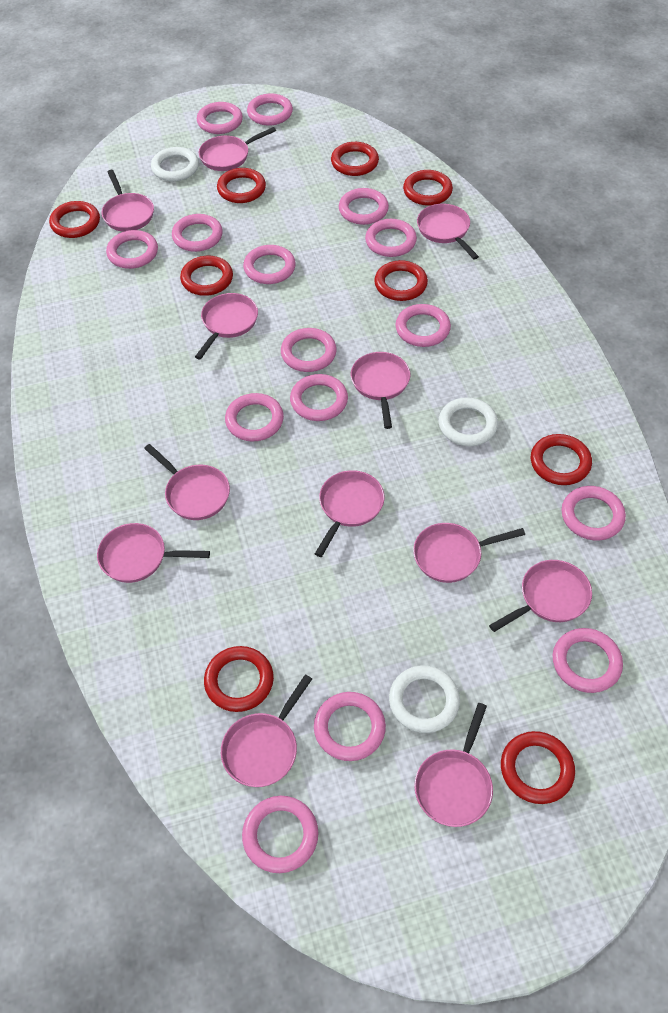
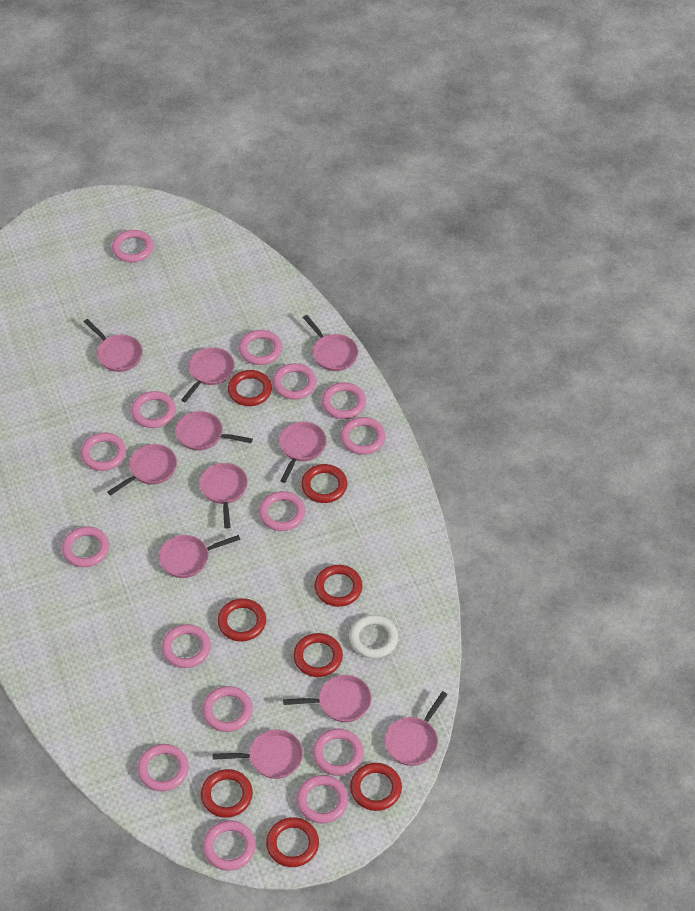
pink pan: [97,523,210,583] [102,170,154,232] [144,444,230,520] [195,293,258,360] [199,127,276,171] [221,674,312,787] [315,470,385,557] [351,352,410,429] [413,523,525,583] [414,703,493,827] [417,204,479,260] [489,560,592,632] = 12 -> [84,319,143,372] [108,444,177,495] [159,535,240,578] [175,411,253,451] [181,347,235,402] [200,463,248,529] [213,730,303,779] [279,422,327,483] [283,675,372,722] [303,315,358,371] [385,691,448,766] = 11
red ring: [49,201,100,238] [180,256,233,296] [204,646,274,712] [217,168,266,203] [331,142,379,176] [374,260,428,301] [403,170,453,206] [501,731,575,804] [531,434,592,485] = 9 -> [201,769,253,818] [218,598,266,642] [228,370,272,406] [266,817,319,867] [293,633,343,677] [301,464,347,503] [315,565,363,607] [350,763,402,811] = 8
white ring: [151,147,199,181] [389,665,460,733] [439,397,498,446] = 3 -> [349,615,398,658] = 1

